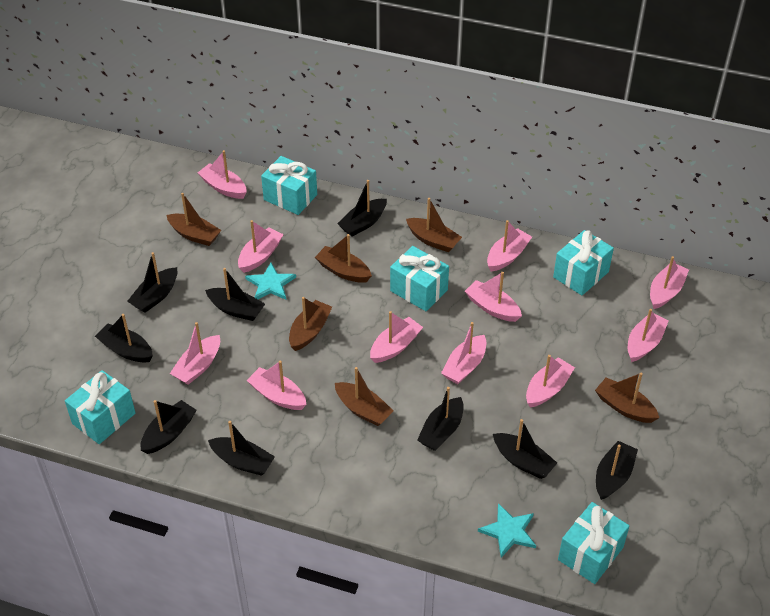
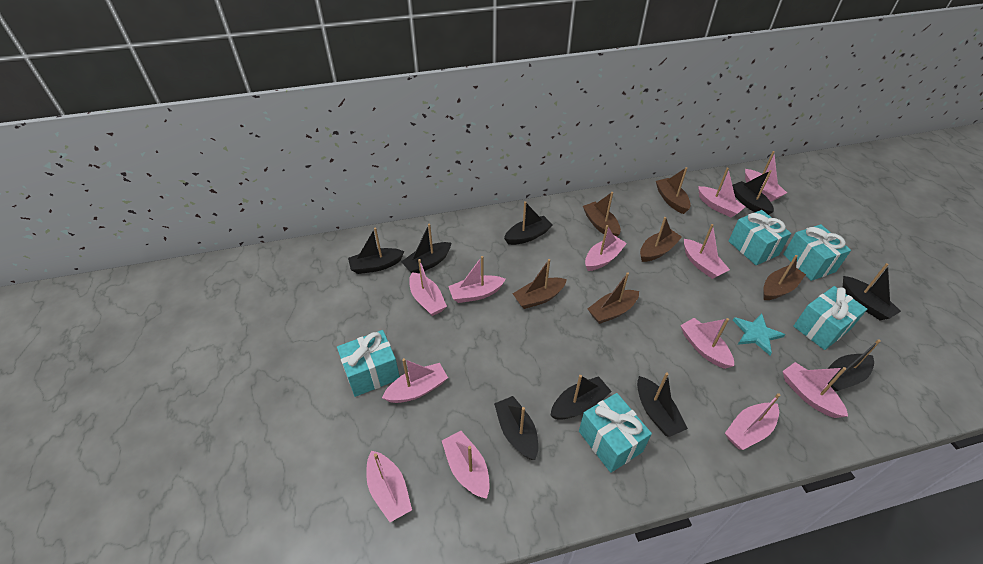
pink boat: [170,322,220,385] [198,150,247,199] [238,220,284,273] [247,361,307,410] [370,311,423,363] [441,322,486,384] [465,272,522,322] [487,220,532,272] [526,355,575,407] [628,309,669,362] [650,256,689,309] = 11 -> [366,451,412,522] [382,358,448,403] [409,259,447,316] [442,431,490,499] [448,256,506,303] [585,225,627,271] [680,318,734,369] [684,224,730,279] [698,168,746,218] [725,393,780,450] [745,151,787,202] [783,362,848,418] = 12
turquoise star: [245,263,296,300] [478,503,536,558] = 2 -> [733,314,786,355] = 1

